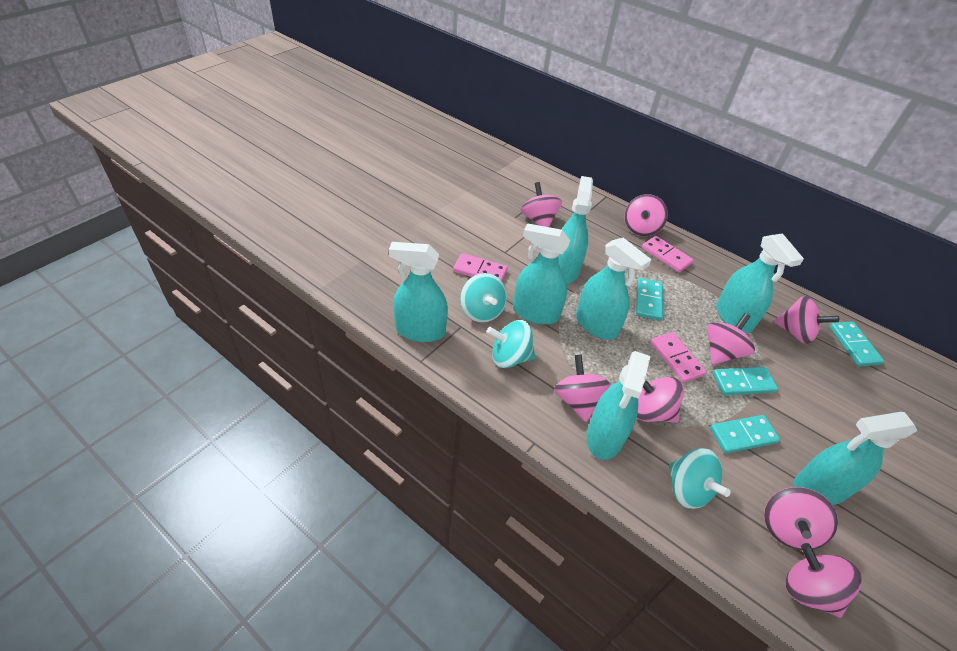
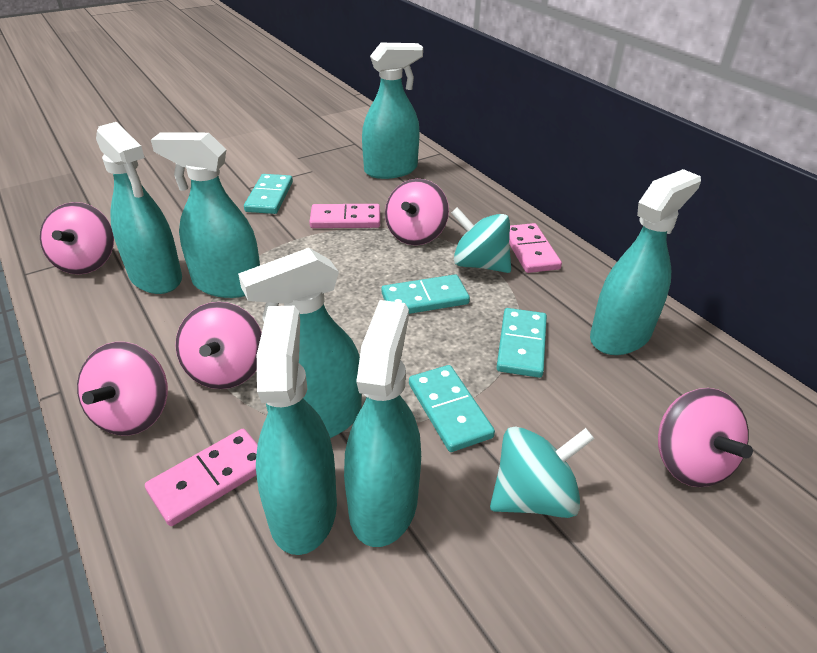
pink spinning top: [521,182,562,227] [554,354,611,422] [624,194,668,236] [637,377,684,423] [707,313,755,365] [764,487,838,550] [774,296,839,344] [786,543,862,618] = 8 -> [40,202,114,274] [77,342,168,436] [175,302,262,389] [385,179,449,245] [658,388,753,487] = 5
turquoise spinning top: [460,273,507,323] [487,320,536,368] [669,448,731,509] = 3 -> [451,207,511,273] [490,426,595,518] = 2

